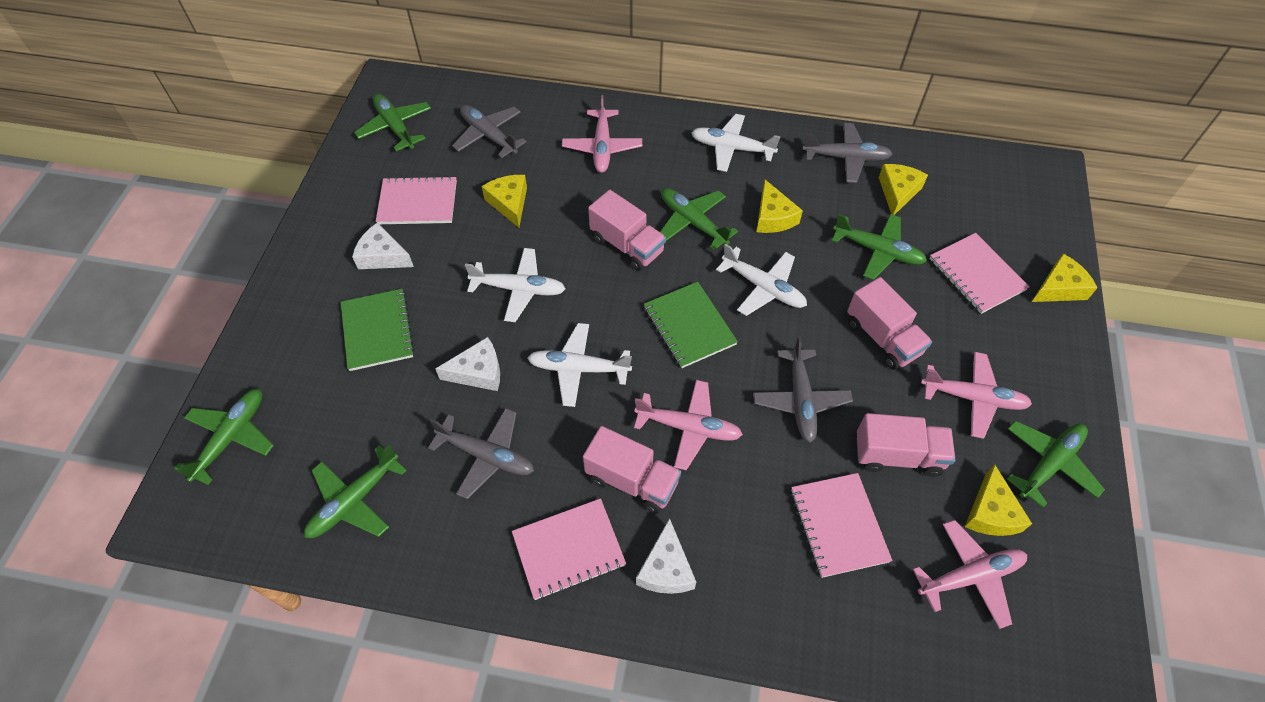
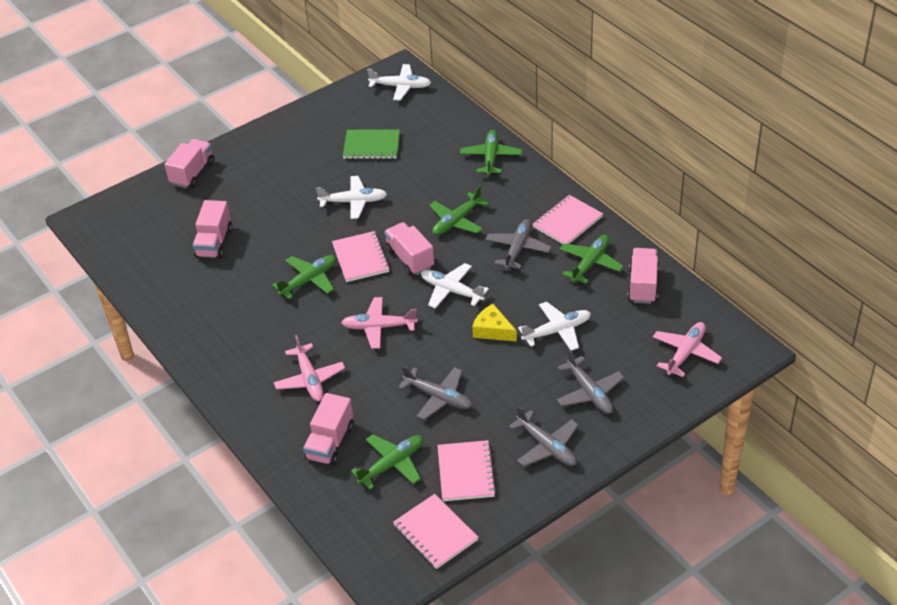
green notebook: [341,289,415,371] [644,282,738,368] = 2 -> [343,130,400,159] = 1
green plane: [174,389,274,485] [304,445,407,538] [354,94,431,151] [660,188,738,250] [832,214,927,280] [1007,421,1105,508] = 6 -> [272,255,336,299] [351,434,423,489] [430,186,489,235] [460,130,522,176] [560,235,623,284] = 5
pink plane: [562,95,642,173] [634,380,743,470] [913,520,1027,629] [921,352,1032,439] = 4 -> [274,335,345,401] [341,297,418,349] [653,322,722,377] = 3
pink truck: [583,426,681,513] [588,190,666,271] [847,277,932,370] [857,413,956,477] = 4 -> [165,139,214,188] [193,200,232,259] [303,393,354,466] [384,222,434,276] [627,248,659,304] = 5
white cheese: [352,223,414,269] [435,337,500,391] [636,518,696,594] = 3 -> none = 0
yellow cheese: [481,175,527,228] [757,180,803,233] [879,164,928,215] [965,464,1032,536] [1032,254,1097,302] = 5 -> [472,304,517,342] = 1

